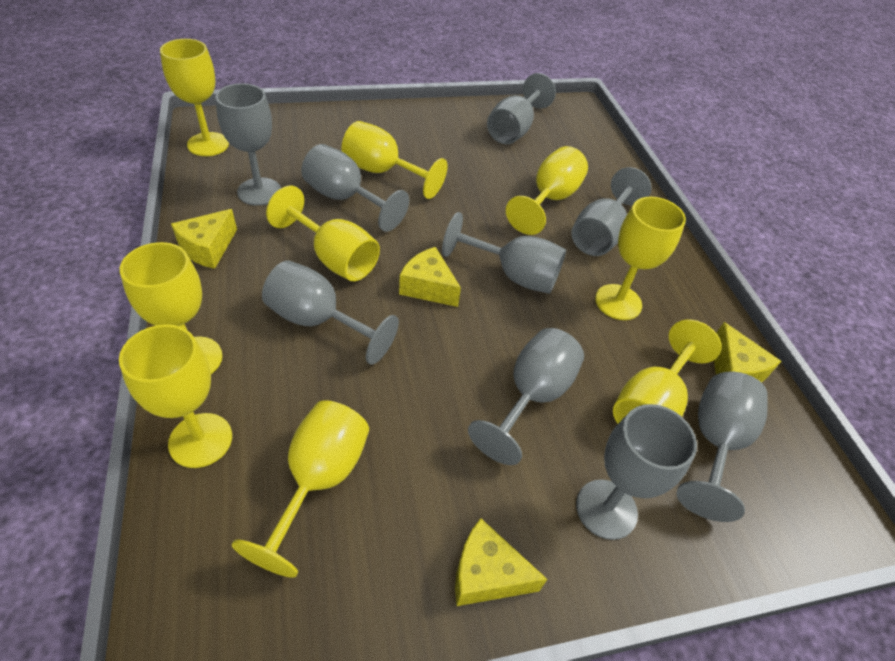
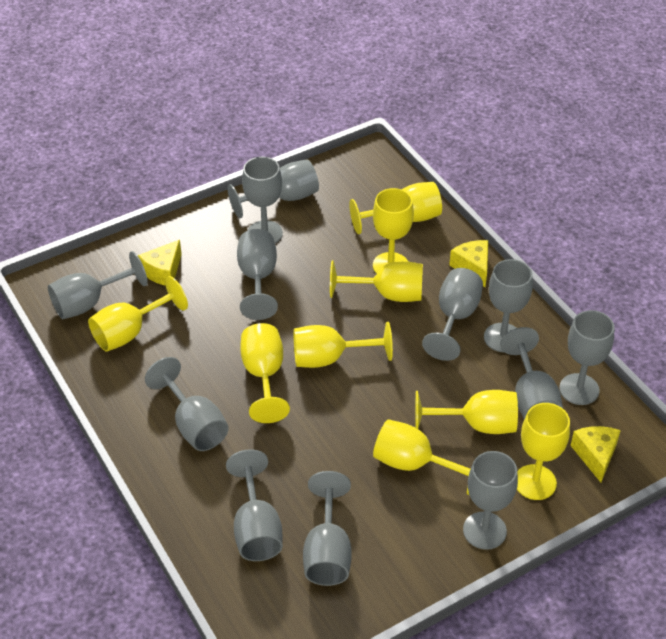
grey goblet: [216,83,281,206] [262,261,399,365] [301,144,409,232] [442,212,566,294] [468,328,584,465] [487,73,556,144] [571,167,652,256] [576,404,697,540] [676,372,768,522] = 9 -> [48,251,148,319] [145,357,229,451] [226,449,283,561] [228,159,319,218] [237,229,278,320] [242,157,283,243] [303,471,352,586] [422,268,483,361] [463,451,518,550] [484,259,533,352] [500,327,563,419] [559,310,615,405] = 12
yellow cheese: [171,209,237,269] [399,247,461,307] [455,518,548,606] [714,322,781,383] = 4 -> [138,240,182,286] [449,240,488,287] [570,426,621,482] = 3

